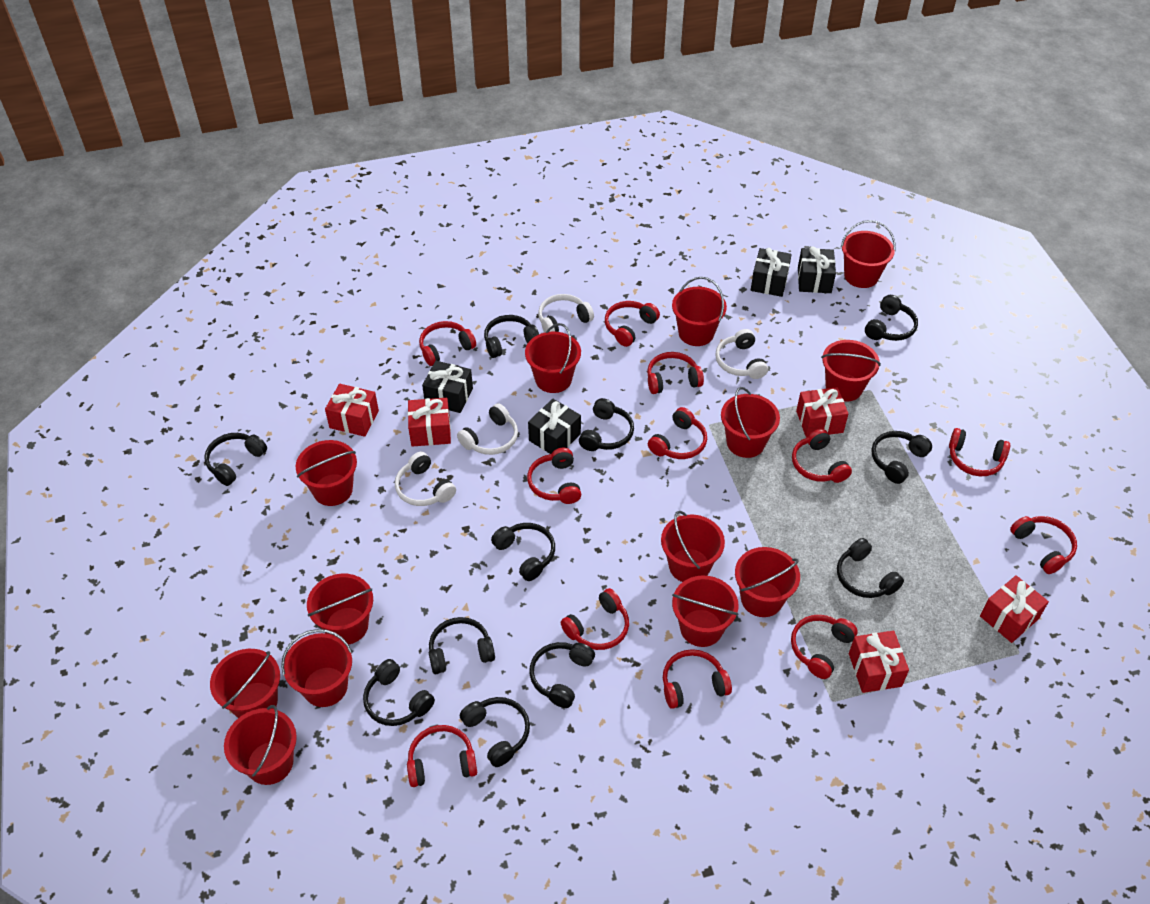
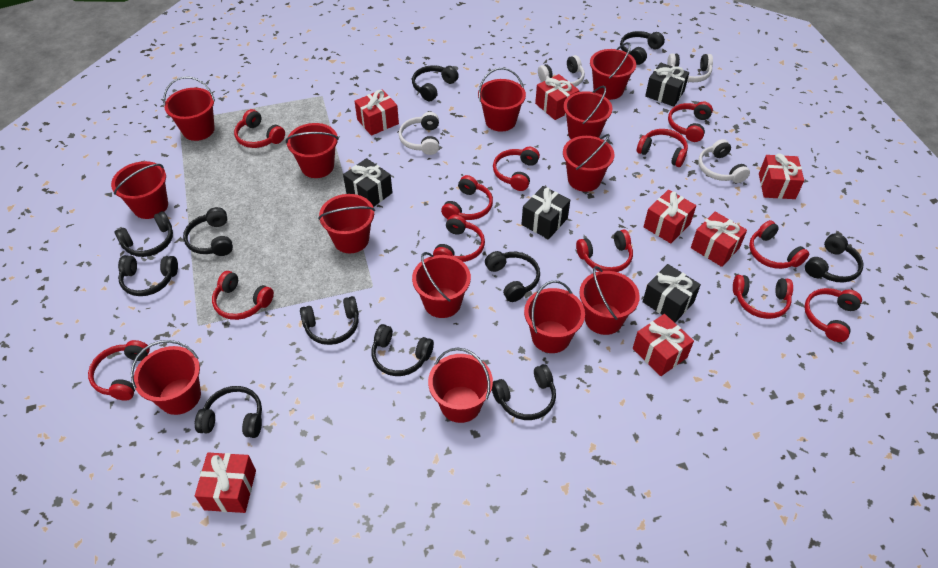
red gift: [325,384,379,437] [408,398,451,447] [796,387,848,438] [849,631,909,693] [980,575,1049,643] = 5 -> [195,453,256,513] [355,89,399,136] [535,74,579,120] [633,314,694,376] [644,190,696,243] [691,212,747,267] [759,153,804,199] = 7

